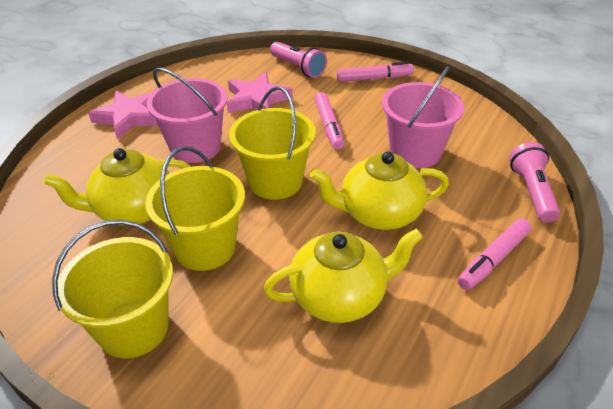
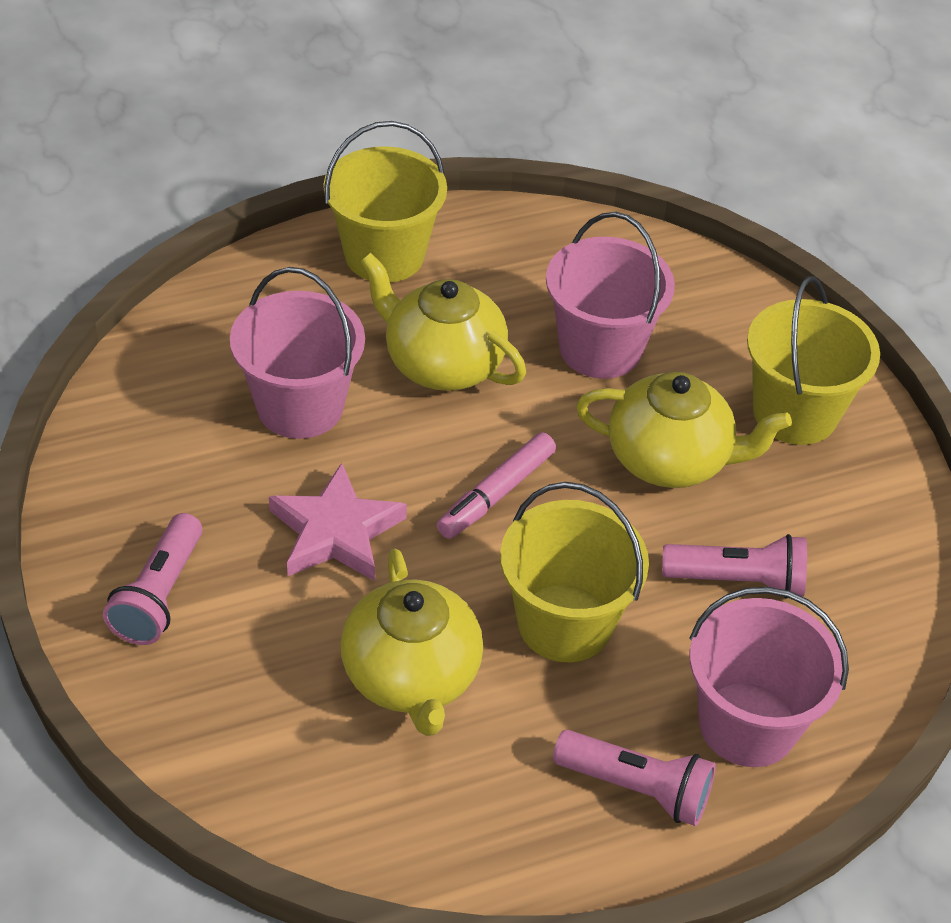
pink bucket: [147,68,227,163] [382,66,464,168] = 2 -> [230,267,365,439] [546,212,675,379] [689,587,849,767] = 3
pink flashlight: [270,42,327,78] [510,142,560,223] = 2 -> [103,513,202,645] [553,730,716,826] [662,534,807,598] = 3
pink marker: [314,92,345,150] [337,62,414,82] [458,218,531,290] = 3 -> [437,432,556,539] = 1
pink star: [88,91,158,139] [227,72,293,113] = 2 -> [269,463,407,581] = 1

